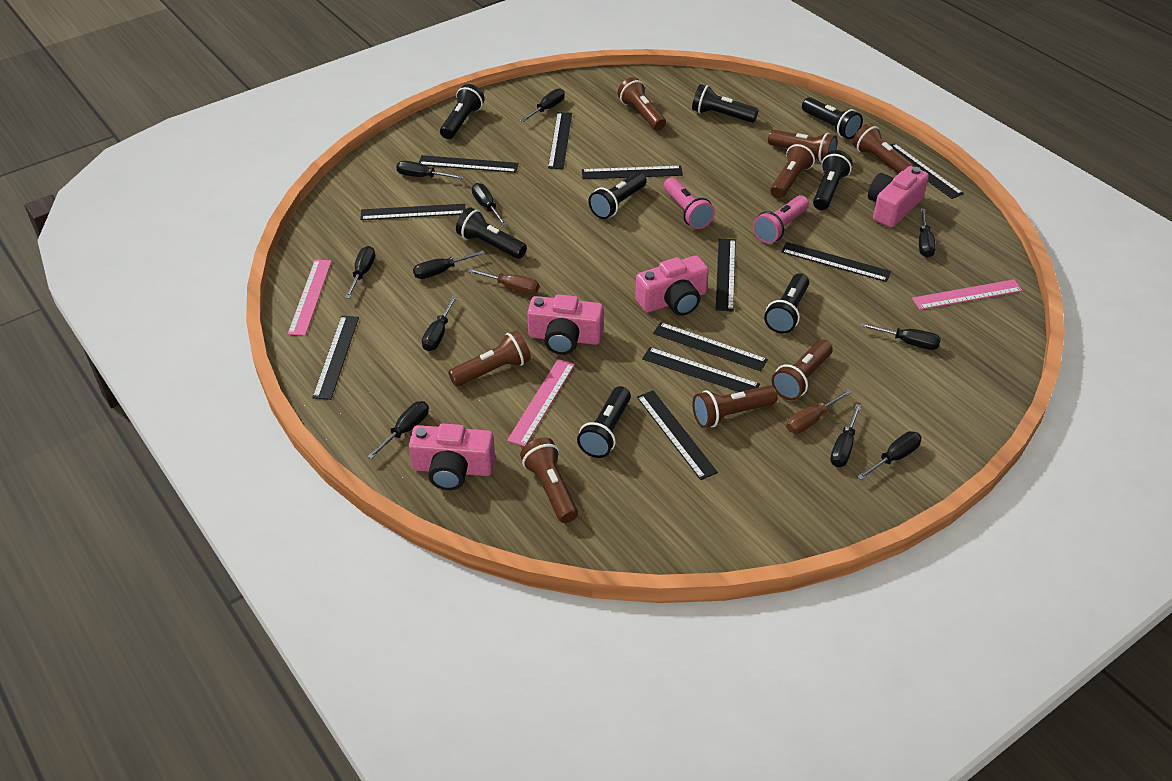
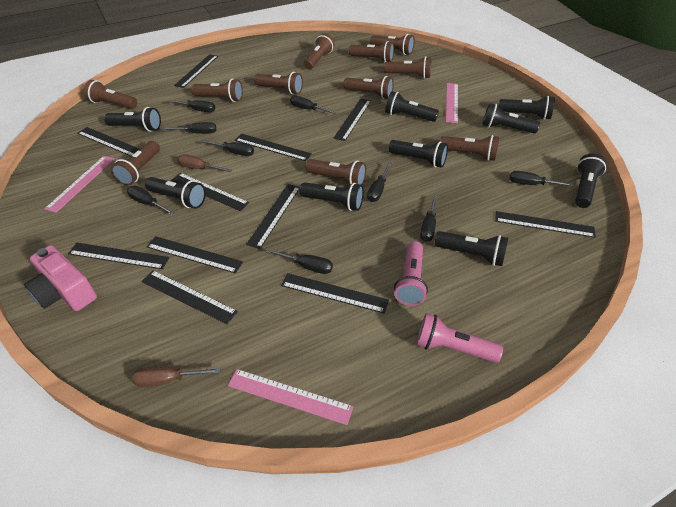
black flashlight: [440,84,485,139] [456,207,527,259] [577,386,631,458] [589,172,647,219] [692,84,759,123] [764,273,809,334] [802,97,863,139] [813,150,852,210] = 8 -> [104,107,161,132] [145,177,206,209] [300,182,364,211] [385,91,439,122] [389,140,448,168] [435,231,508,266] [482,103,540,134] [499,96,555,120] [575,153,606,208] = 9
black screwdriver: [345,246,375,298] [367,401,429,459] [396,161,463,179] [413,250,485,279] [422,296,457,351] [472,183,507,226] [520,89,565,122] [830,404,861,467] [857,431,922,480] [860,323,941,350] [919,208,936,258] = 11 -> [127,185,175,215] [161,122,216,134] [167,100,215,112] [201,140,254,156] [265,249,333,274] [290,96,336,114] [367,162,392,202] [420,195,437,242] [509,171,573,187] = 9
brown flashlight: [448,330,531,387] [520,437,578,523] [618,77,666,131] [692,385,777,428] [768,130,837,163] [770,141,817,199] [771,339,833,400] [852,123,915,174] = 8 -> [84,80,137,109] [111,141,160,186] [191,78,243,102] [254,72,303,95] [304,33,335,70] [306,159,366,185] [344,76,394,99] [349,41,394,62] [370,34,415,55] [384,56,431,79] [440,135,499,161] = 11
pink camera: [409,423,495,490] [527,294,604,355] [635,255,709,316] [868,166,929,228] = 4 -> [24,245,97,311] = 1

